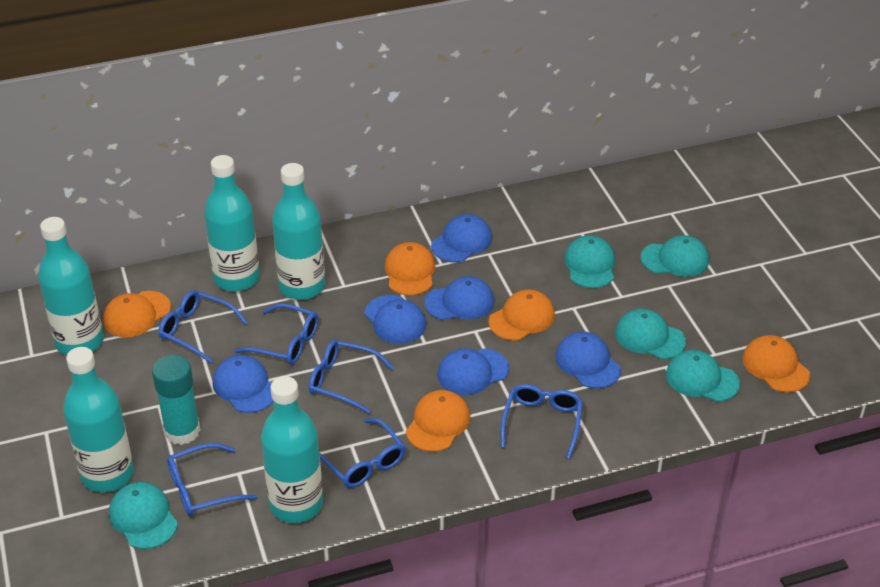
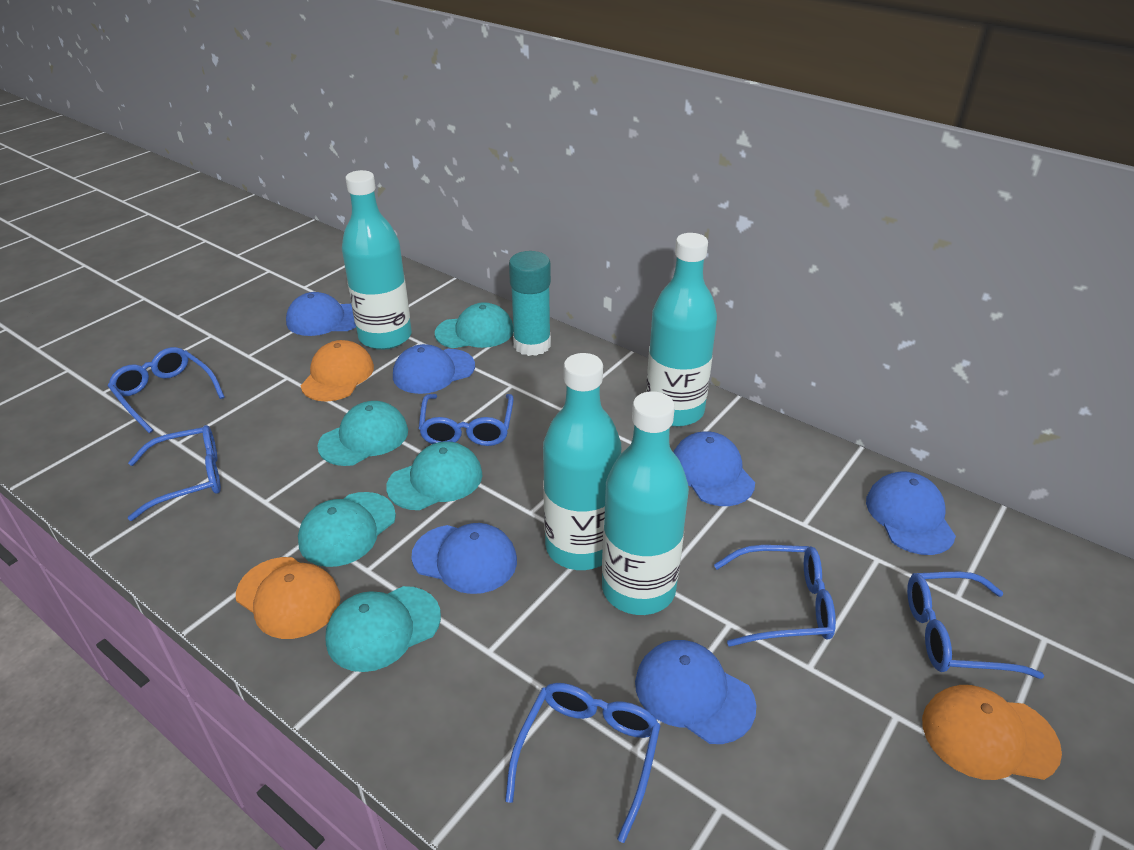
orange cap: [103,291,171,338] [384,242,435,295] [406,390,470,452] [489,289,555,341] [743,335,810,393] = 5 -> [236,557,340,639] [301,340,374,402] [922,685,1062,780] = 3
turquoise bottle: [38,217,104,355] [63,347,134,492] [204,155,260,292] [261,376,323,523] [272,163,325,300] = 5 -> [342,170,412,350] [543,353,621,570] [602,391,689,615] [646,233,717,427] = 4

